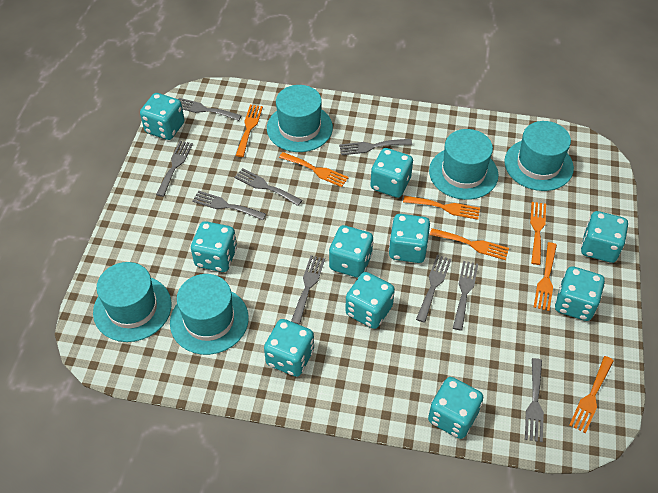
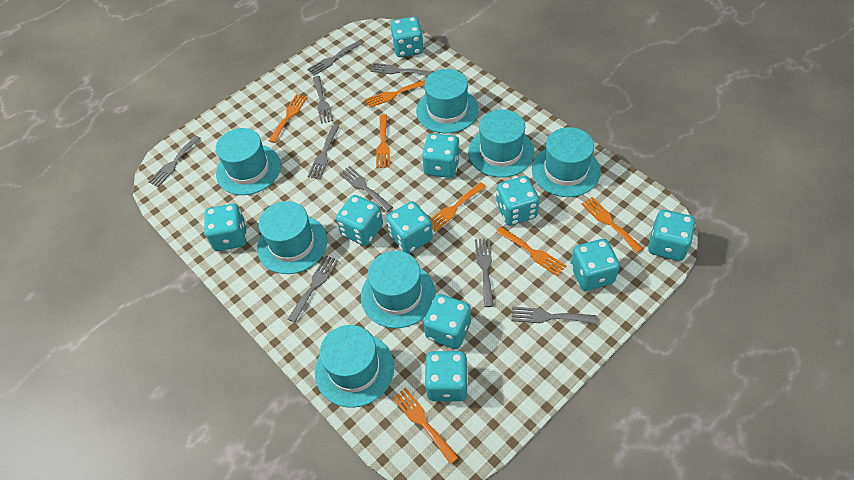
turquoise hat: [93,262,171,342] [170,274,249,355] [267,85,333,152] [429,129,499,200] [504,121,574,191] = 5 -> [216,128,281,195] [257,201,327,274] [315,325,394,408] [361,251,436,328] [416,69,479,133] [468,109,534,178] [532,127,601,197] = 7

